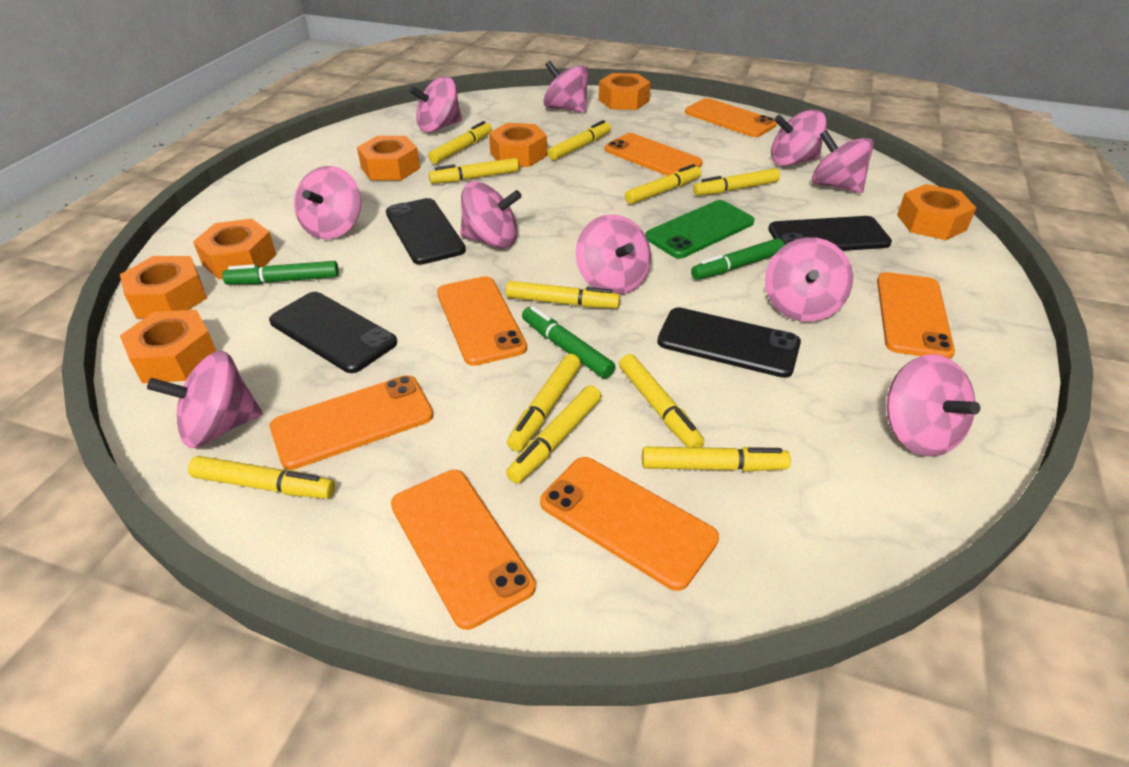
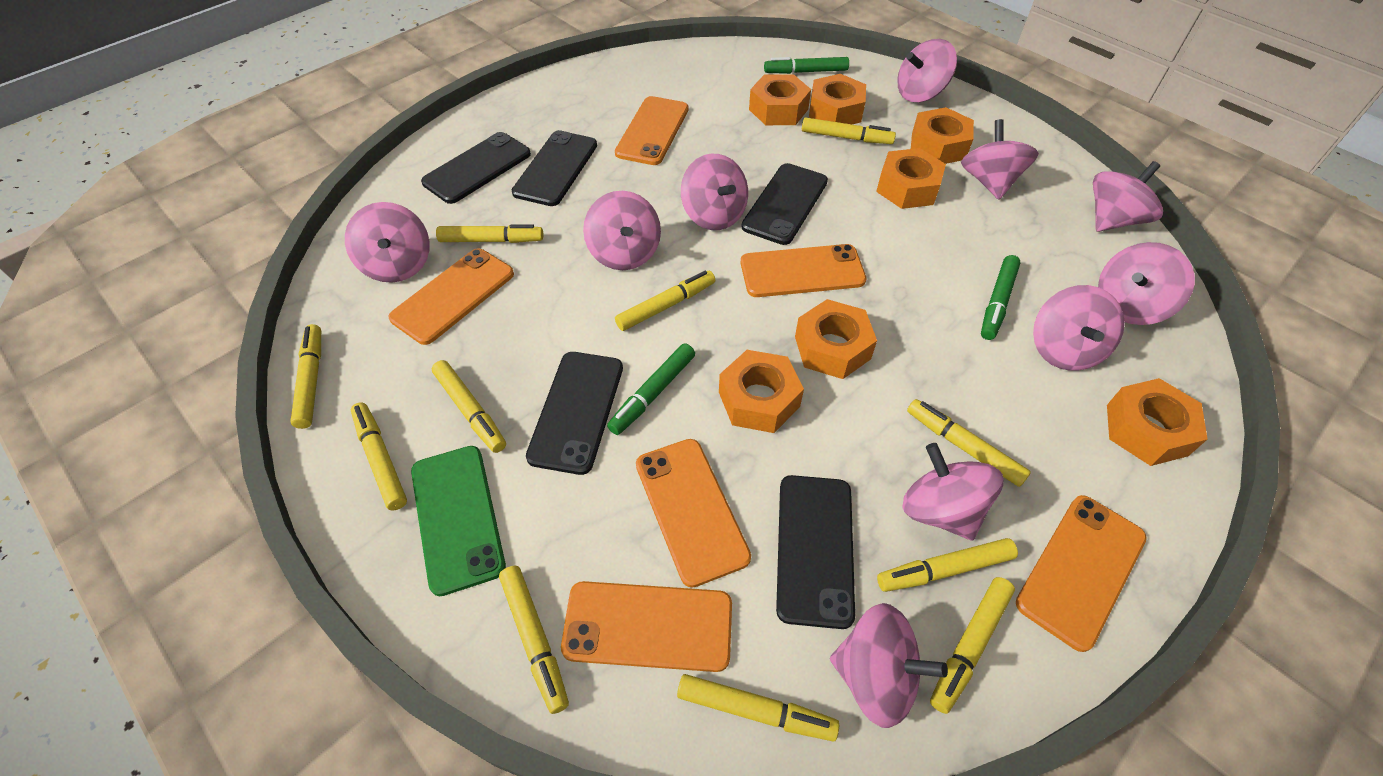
black phone: [269,292,397,373] [386,198,466,265] [657,307,801,378] [768,216,892,251] = 4 -> [421,132,531,204] [512,130,597,206] [526,352,623,475] [741,163,828,245] [776,475,855,629] = 5
orange phone: [270,375,434,470] [391,470,536,630] [437,276,527,366] [540,457,719,591] [605,133,703,176] [685,98,777,137] [877,272,955,359] = 7 -> [388,249,514,345] [561,581,732,672] [615,96,689,165] [636,439,751,588] [741,244,866,297] [1016,495,1147,652] = 6

